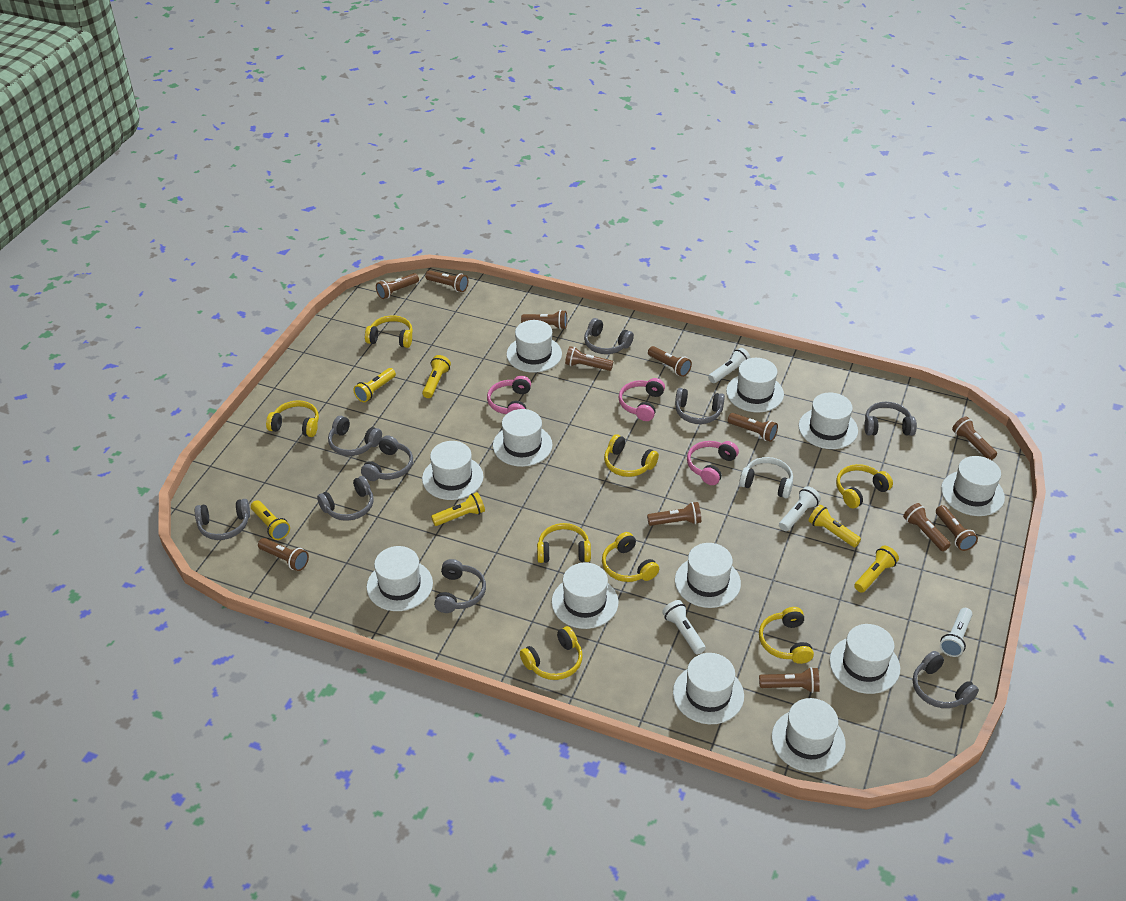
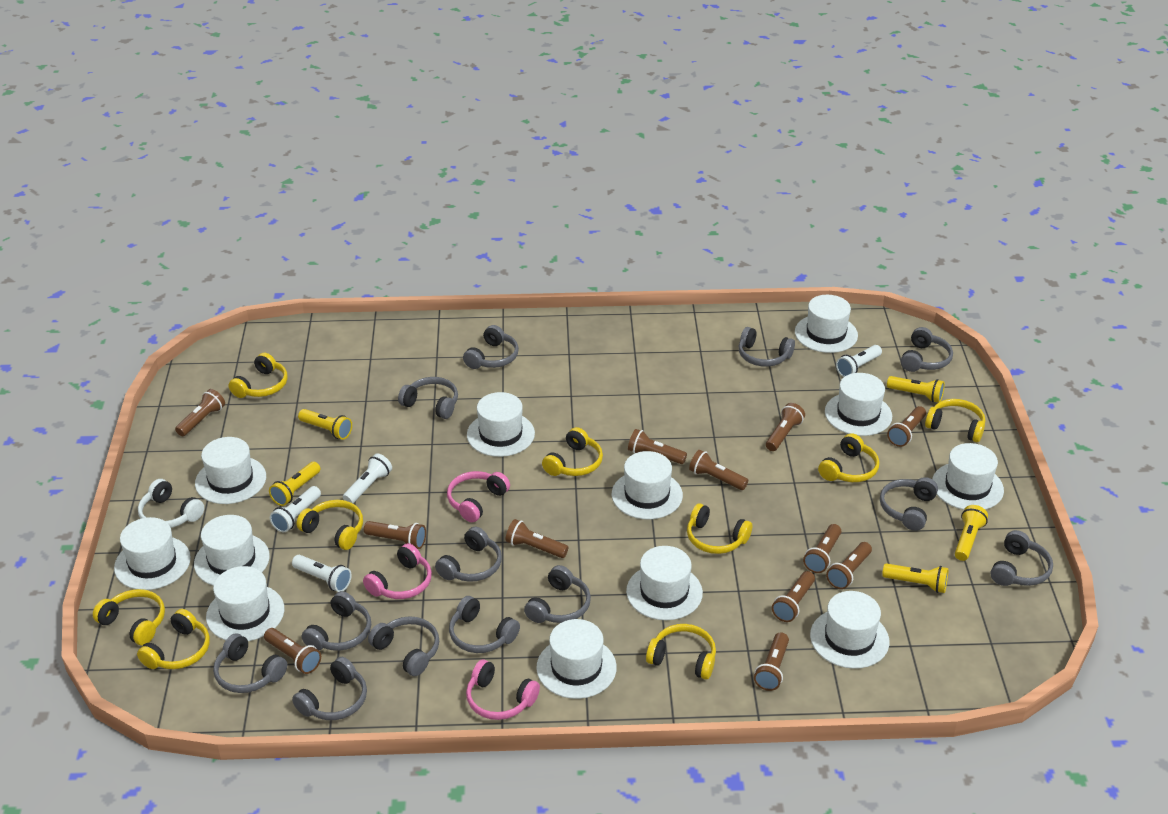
grey headphones: [195,499,250,540] [317,476,374,521] [328,416,382,456] [361,435,413,481] [434,559,486,613] [584,318,634,354] [675,388,725,424] [864,402,917,436] [913,651,979,708] = 9 -> [213,633,287,693] [292,657,367,720] [302,591,371,651] [368,616,439,676] [398,377,458,419] [435,527,502,582] [449,596,520,653] [463,325,519,369] [524,565,591,623] [739,327,795,367] [880,477,938,531] [901,327,953,372] [990,530,1053,586] = 13
yellow flashlight: [251,500,290,540] [354,368,396,402] [422,355,451,398] [431,492,485,526] [809,505,861,547] [854,546,899,593] = 6 -> [269,462,320,506] [298,409,352,440] [882,563,948,593] [887,376,945,403] [955,505,988,561] = 5
yellow headphones: [266,400,319,437] [365,315,413,348] [520,626,583,680] [537,523,591,563] [602,532,659,582] [604,434,659,477] [759,607,814,664] [836,464,893,508] = 8 -> [93,589,165,645] [137,609,210,669] [229,353,288,398] [297,500,363,550] [542,427,603,476] [646,624,716,679] [687,503,752,554] [818,433,879,482] [925,399,985,442] = 9

